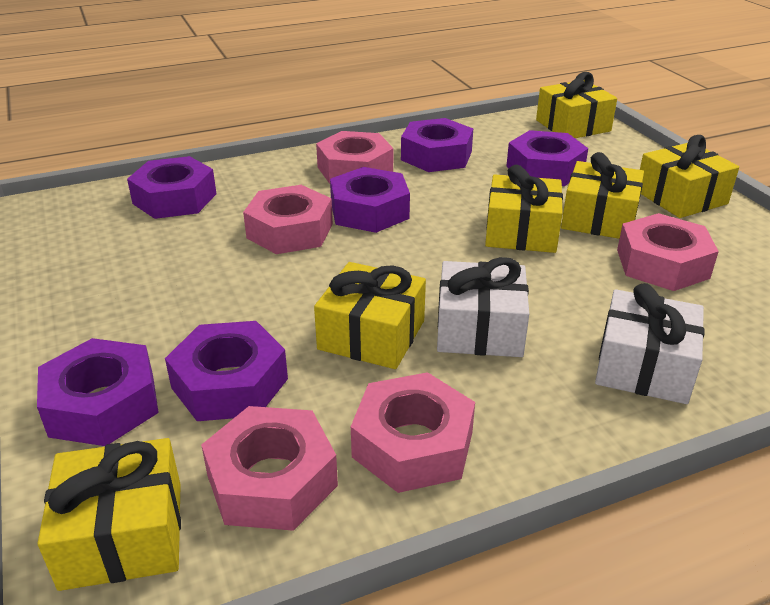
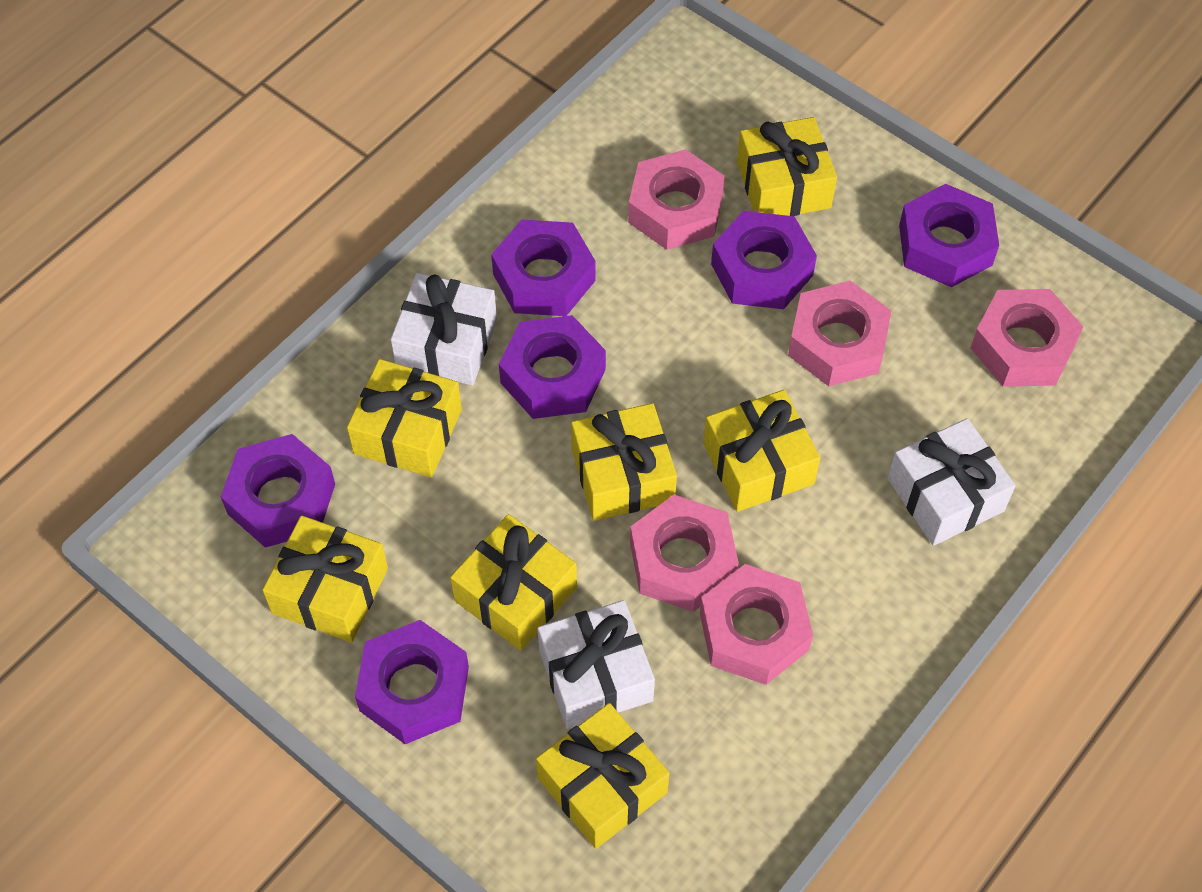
white gift: [437,257,529,357] [595,283,705,404] = 2 -> [391,273,497,385] [537,600,655,729] [888,418,1016,546] = 3
yellow gift: [38,438,181,591] [314,262,426,369] [485,165,563,253] [536,72,617,138] [561,152,644,239] [640,135,739,218] = 6 -> [262,516,388,642] [347,359,462,477] [450,514,577,651] [536,703,670,849] [571,403,677,521] [703,390,820,512] [737,117,837,216] = 7

